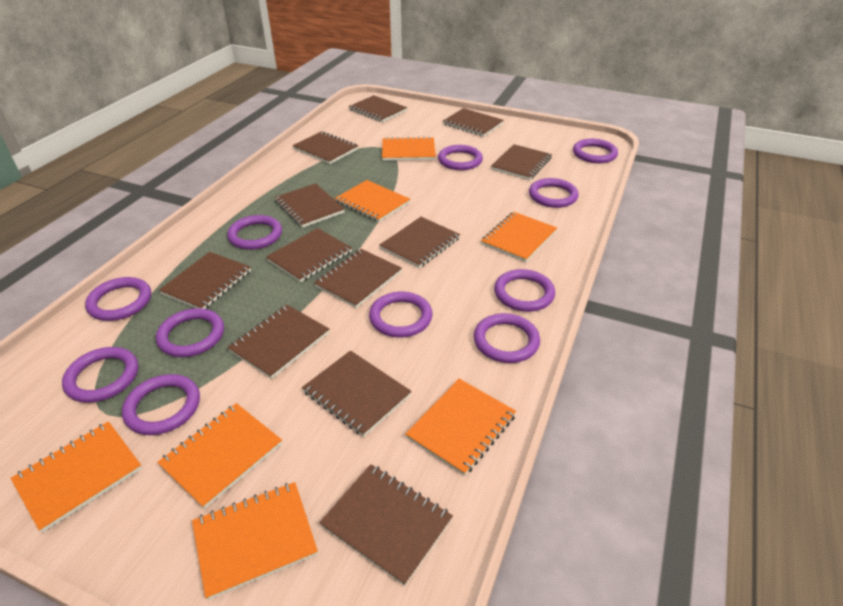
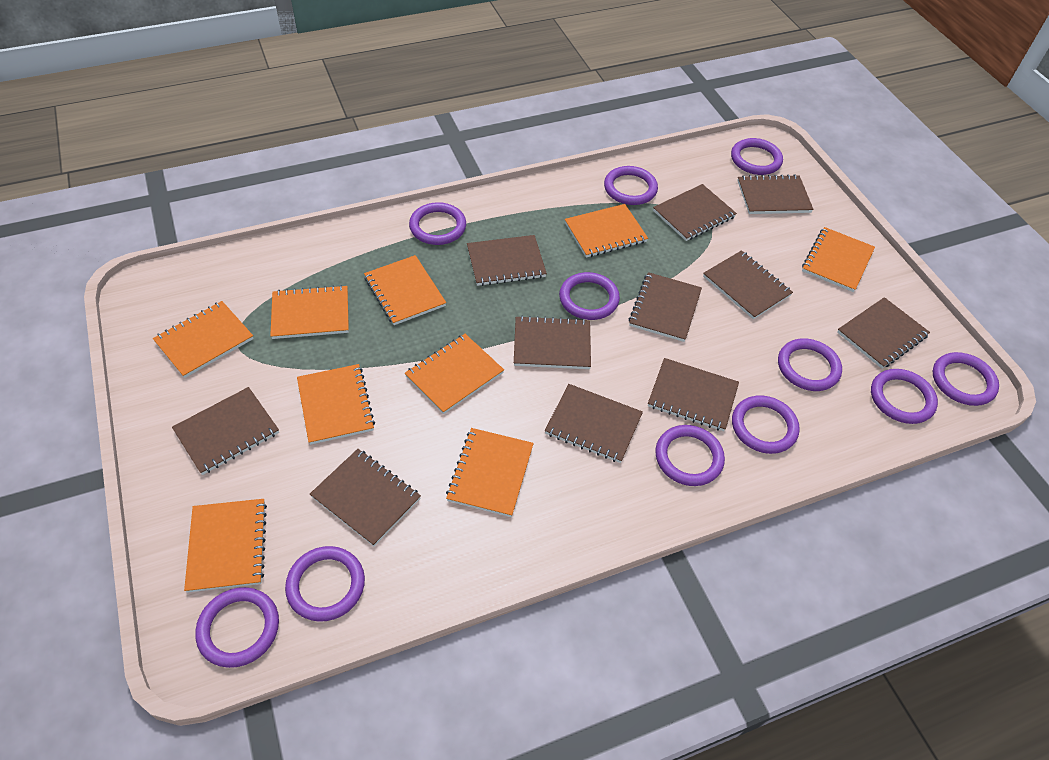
brown notebook: [159,252,251,309] [228,305,329,379] [266,228,352,282] [275,183,345,228] [292,131,358,164] [302,350,411,437] [314,249,402,308] [320,464,453,586] [349,95,407,122] [379,217,460,268] [443,108,504,137] [491,144,552,180] = 12 -> [172,387,279,475] [310,449,421,546] [467,235,547,286] [514,316,591,369] [545,384,643,463] [629,272,702,342] [648,358,739,431] [653,184,737,241] [703,250,793,319] [737,174,813,214] [837,297,930,369] = 11
orange notebook: [11,421,142,533] [157,403,282,509] [192,482,318,600] [335,180,410,222] [382,136,436,161] [405,379,516,476] [481,212,557,262] = 7 -> [153,301,254,378] [184,499,267,593] [270,285,349,339] [297,364,375,445] [364,255,446,325] [405,334,504,414] [446,428,534,517] [565,204,648,258] [802,227,875,292] = 9

